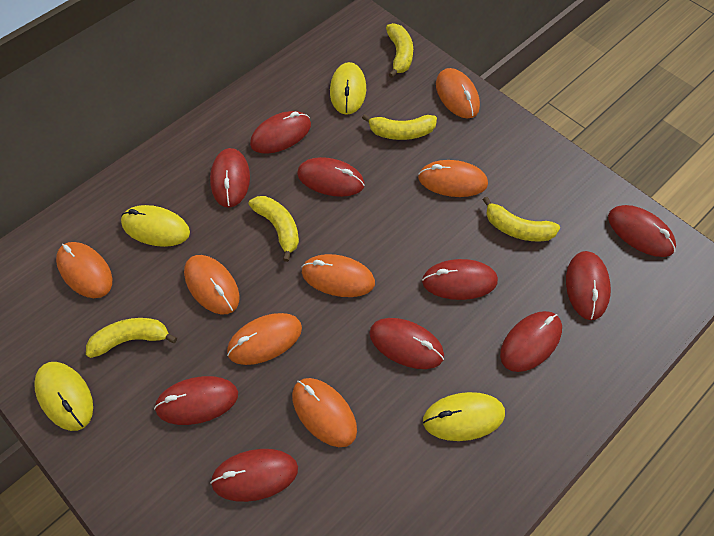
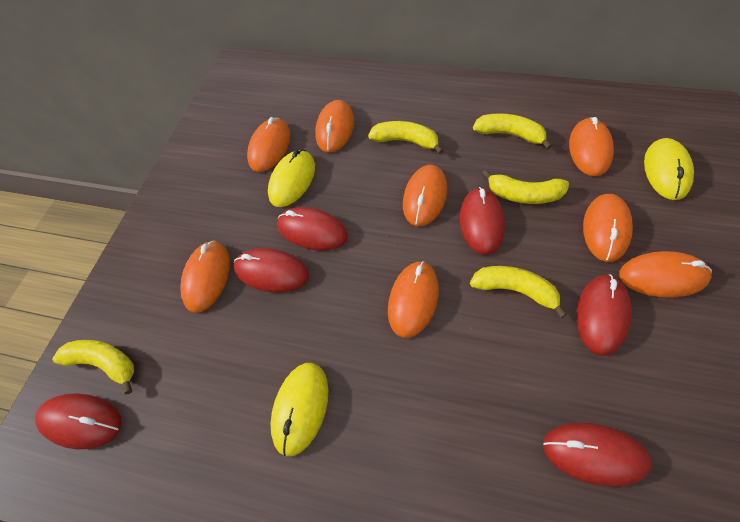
orange mouse: [56,242,113,298] [184,255,240,314] [227,313,302,365] [292,378,357,447] [301,254,375,297] [418,160,488,197] [436,68,480,118] = 7 -> [180,240,230,313] [247,117,290,172] [315,100,354,152] [388,261,439,338] [403,165,447,226] [569,117,614,176] [583,194,633,262] [619,251,712,298] = 8
red mouse: [154,376,238,425] [210,148,250,208] [210,449,298,502] [250,111,311,154] [297,157,365,197] [369,318,444,369] [422,259,498,300] [500,311,562,372] [566,251,611,320] [608,205,676,257] = 10 -> [35,393,122,449] [234,248,309,292] [277,207,348,251] [460,187,505,255] [543,423,652,487] [576,274,632,356] = 6
yellow mouse: [34,362,93,431] [121,205,190,247] [330,62,366,115] [423,392,505,441] = 4 -> [268,150,315,207] [270,363,328,456] [644,138,694,200] = 3

